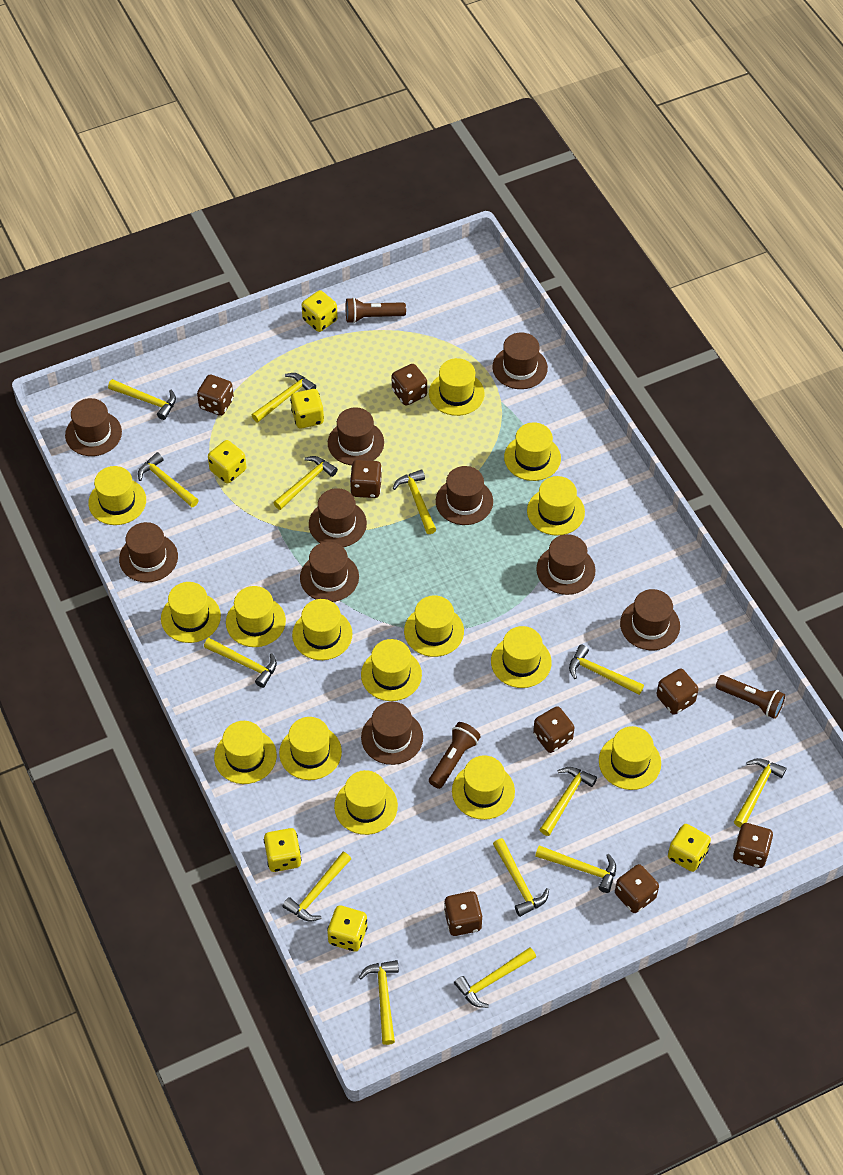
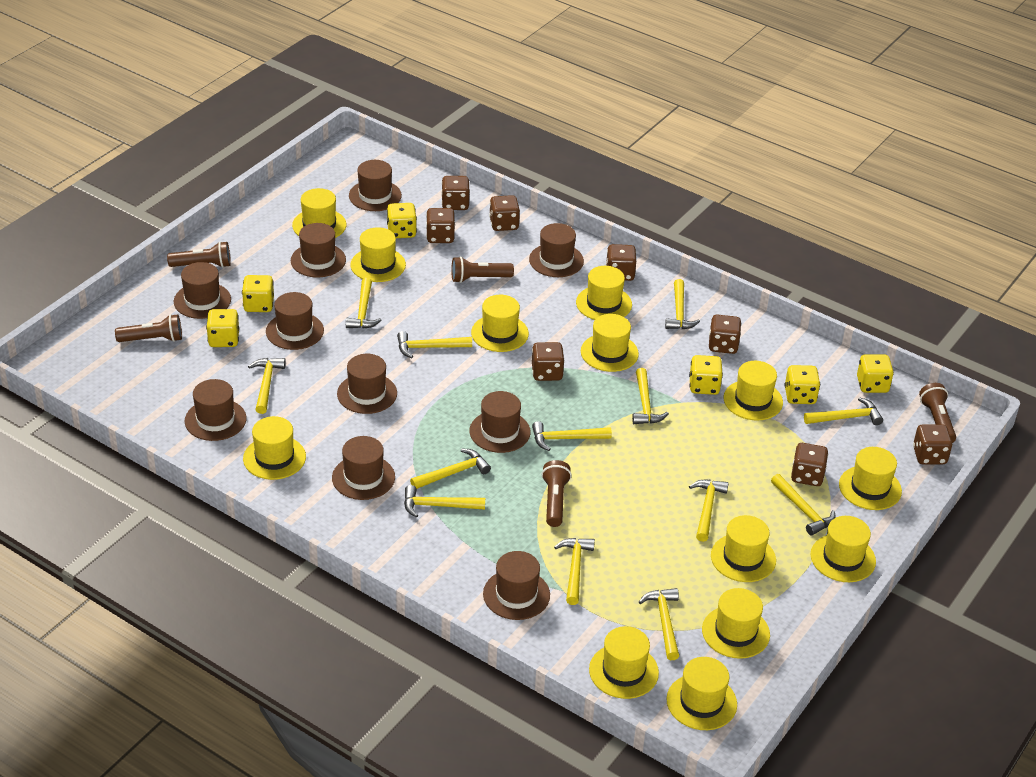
brown flashlight: [346,297,406,323] [429,722,481,789] [716,675,785,719] = 3 -> [115,314,182,342] [167,241,231,268] [451,256,514,283] [542,460,572,527] [919,383,956,443] = 5
yellow hammer: [108,379,176,420] [138,452,199,507] [204,638,277,688] [252,373,316,422] [273,456,338,510] [282,852,351,921] [359,960,399,1045] [392,469,437,534] [454,947,536,1008] [493,838,549,917] [535,845,616,893] [539,767,597,836] [569,645,644,695] [734,758,787,827] = 14 -> [248,358,286,414] [346,278,382,329] [397,331,472,358] [404,485,485,518] [410,448,491,489] [532,421,612,451] [554,538,595,605] [632,368,669,424] [639,588,679,660] [665,279,700,329] [689,480,729,542] [771,474,836,536] [804,397,883,425] = 13
yellow hat: [88,466,146,525] [161,582,221,643] [214,721,277,784] [226,586,286,647] [279,717,342,780] [292,599,352,660] [334,770,398,835] [361,639,422,701] [404,595,464,657] [429,358,484,416] [452,755,515,820] [491,626,552,688] [504,423,561,481] [527,476,585,536] [599,726,661,790] = 15 -> [243,416,306,480] [292,188,346,238] [350,227,406,282] [471,295,529,352] [576,266,632,320] [581,314,639,372] [589,626,659,699] [666,657,737,730] [702,588,770,659] [711,515,776,582] [724,361,783,421] [810,516,876,582] [839,447,902,510] = 13

